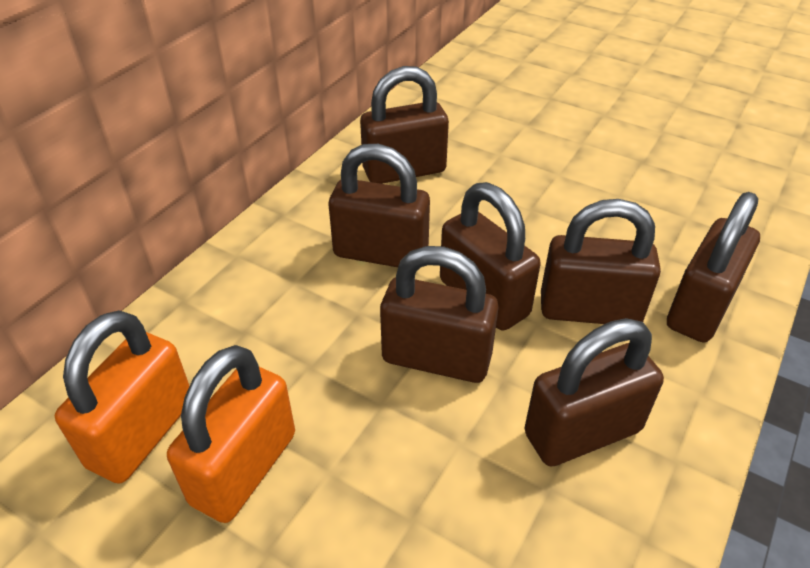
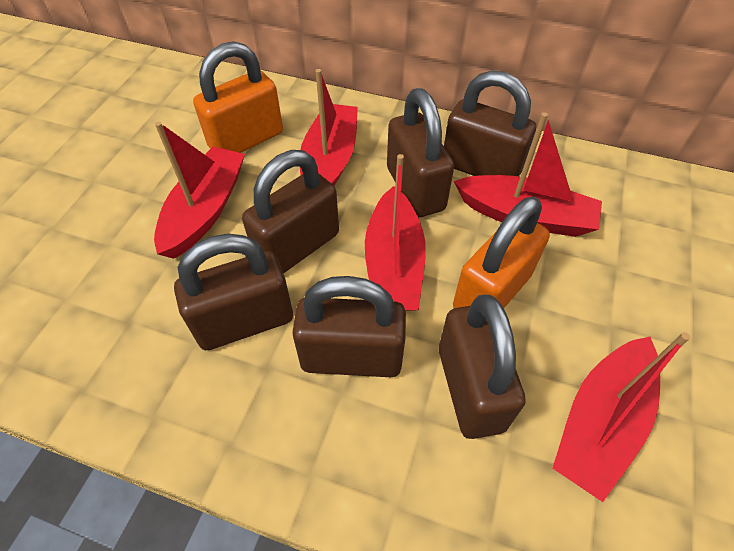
brown padlock: [329,144,430,267] [360,66,449,184] [380,246,499,383] [440,182,541,330] [524,318,664,467] [541,199,661,324] [667,192,760,343] = 7 -> [174,234,293,350] [242,150,339,274] [292,276,406,377] [387,88,454,217] [439,294,526,439] [444,71,536,176] = 6
red boat: none = 0 -> [154,122,245,259] [300,69,358,186] [365,154,426,311] [454,112,602,237] [552,332,690,502] = 5

